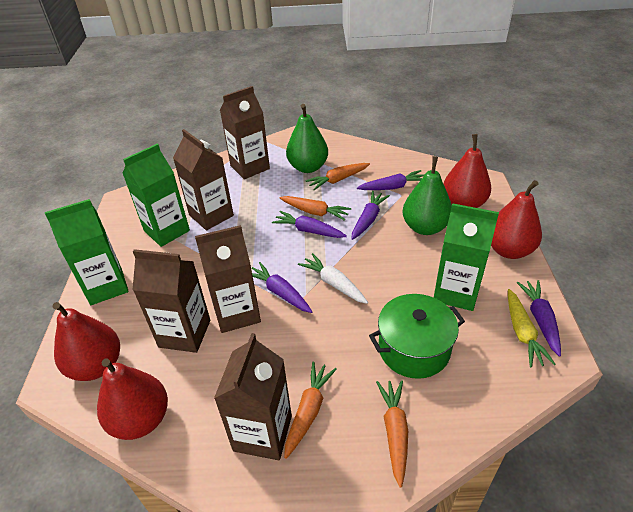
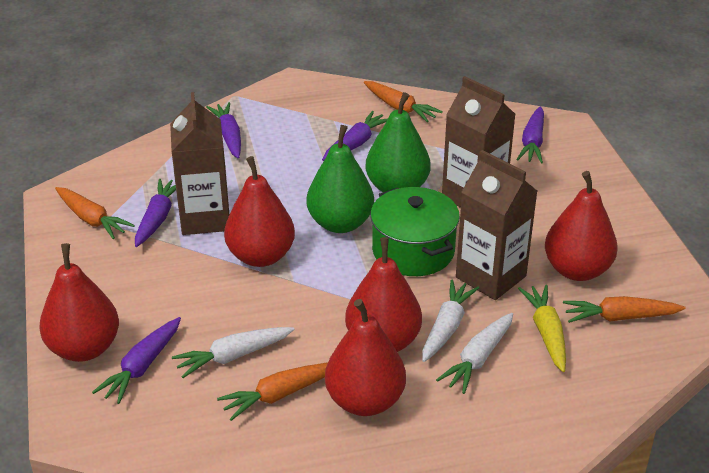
brown carton: [133,249,210,353] [173,129,234,230] [195,225,261,333] [214,333,292,460] [220,86,270,179] = 5 -> [170,92,230,235] [442,76,516,208] [456,150,537,300] = 3
green carton: [45,199,129,305] [122,144,190,247] [434,203,499,311] = 3 -> none = 0
red pear: [53,302,120,381] [97,359,168,440] [444,134,491,208] [491,180,542,259] = 4 -> [39,243,119,362] [224,156,295,267] [325,299,406,416] [345,237,422,352] [545,171,618,281] = 5
white carrot: [298,253,368,304] = 1 -> [172,327,294,378] [422,279,479,362] [436,313,513,394] = 3

